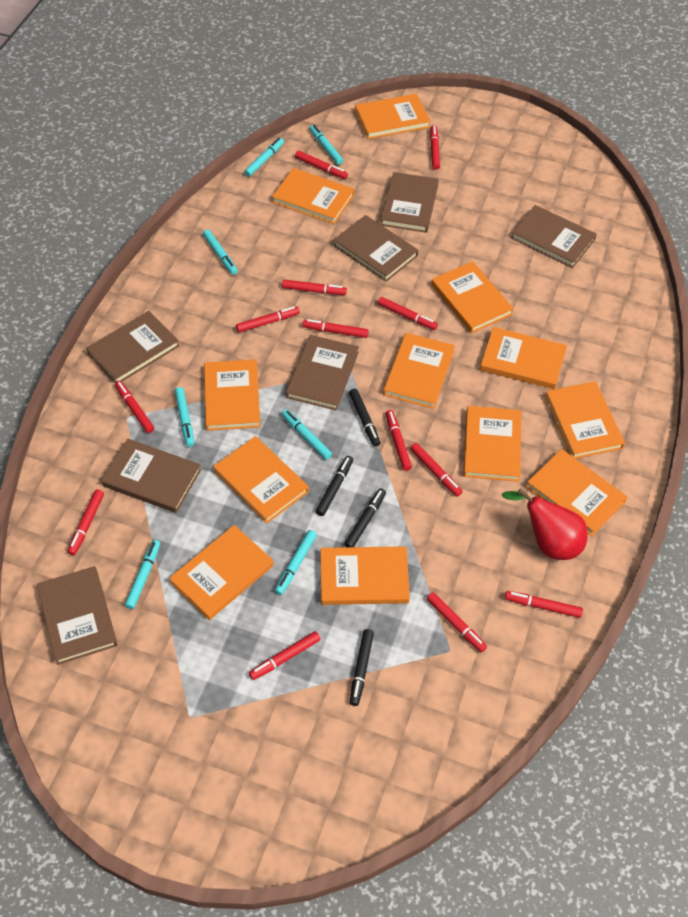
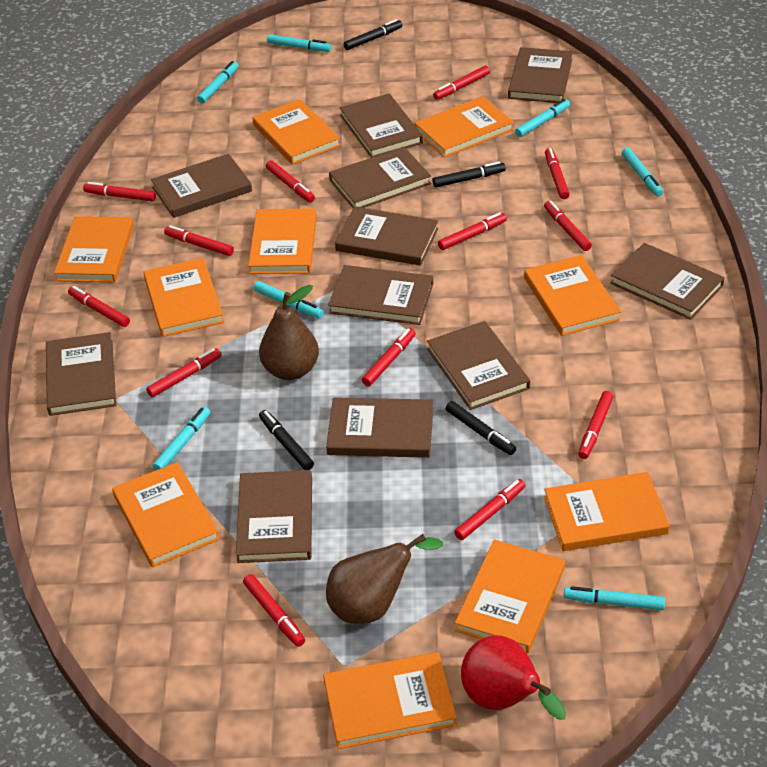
brown book: [37,566,118,665] [86,311,179,383] [101,439,201,513] [286,335,359,410] [333,215,418,282] [381,172,439,233] [511,205,597,268] = 7 -> [46,332,116,416] [151,154,252,218] [236,470,312,563] [326,397,433,458] [328,265,433,325] [329,147,431,208] [335,206,438,266] [340,94,423,158] [427,321,530,410] [508,47,573,103] [610,243,724,320] = 11
brown pear: none = 0 -> [259,285,319,380] [326,534,443,624] = 2
orange book: [169,525,274,620] [204,359,261,431] [213,436,309,524] [272,168,354,224] [320,546,410,605] [355,94,430,139] [383,333,455,409] [431,261,514,333] [463,406,521,482] [480,327,567,389] [526,449,627,536] [545,381,625,459] = 12 -> [54,216,134,283] [112,462,220,567] [143,258,224,337] [248,208,317,274] [252,99,341,165] [323,652,457,749] [415,96,514,158] [455,539,565,654] [524,255,621,336] [544,472,670,551] = 10

